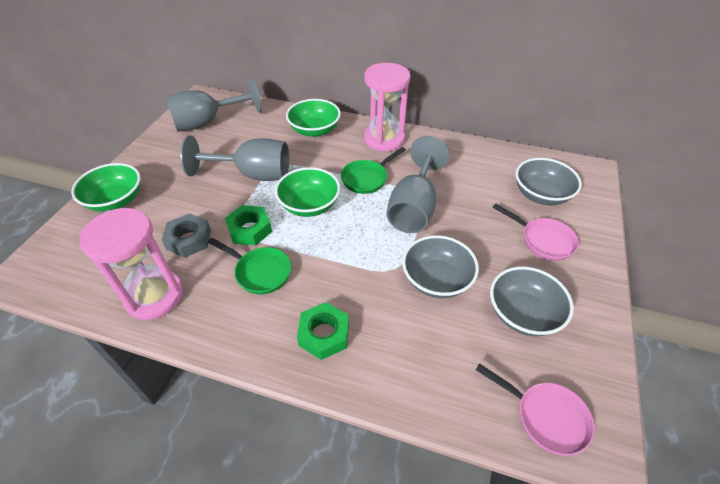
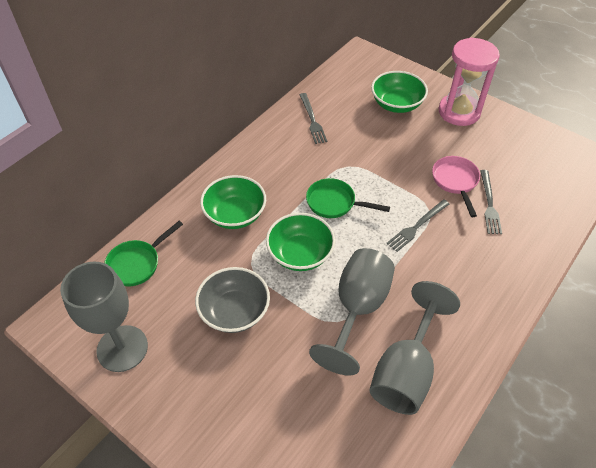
green nut: [225,205,272,246] [297,302,349,360] = 2 -> none = 0
grey bowl: [402,235,479,298] [490,267,574,336] [515,158,582,205] = 3 -> [195,267,270,333] = 1
grey fork: none = 0 -> [300,93,327,144] [386,199,449,252] [480,170,502,234] = 3
grey nut: [162,213,211,258] = 1 -> none = 0
pink hourglass: [79,208,183,320] [364,63,410,151] = 2 -> [439,37,500,126] = 1
pink pan: [476,363,595,455] [492,203,579,261] = 2 -> [432,156,480,217] = 1

